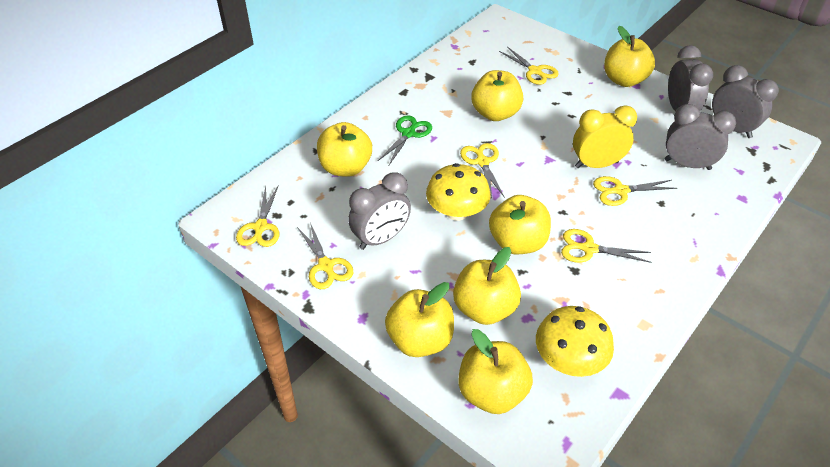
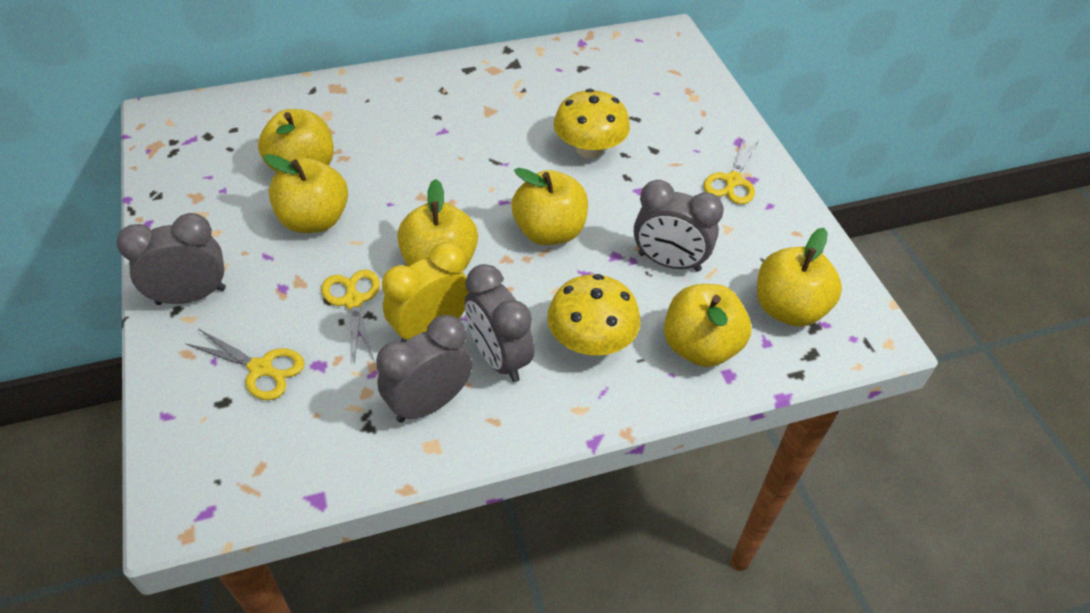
green scissors: [378,116,432,165] = 1 -> none = 0
yellow apple: [317,122,372,177] [385,282,454,357] [453,247,521,325] [458,329,533,414] [471,70,523,121] [489,195,551,254] [604,26,655,87] = 7 -> [258,109,334,172] [263,154,348,233] [397,179,478,270] [512,168,588,245] [664,284,751,367] [757,228,842,327] = 6
yellow scissors: [236,185,279,247] [297,223,353,289] [460,143,505,198] [499,47,559,85] [561,229,651,263] [593,176,677,206] = 6 -> [185,329,305,400] [321,269,380,365] [704,137,759,204] = 3

